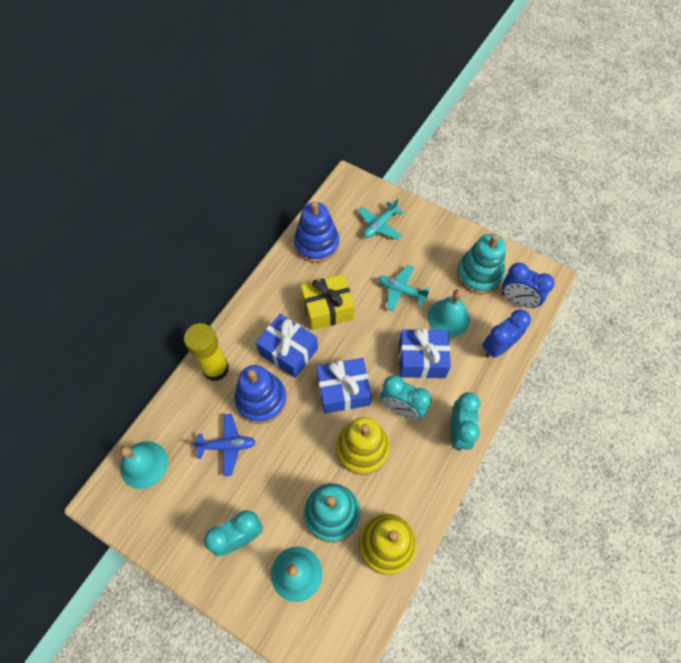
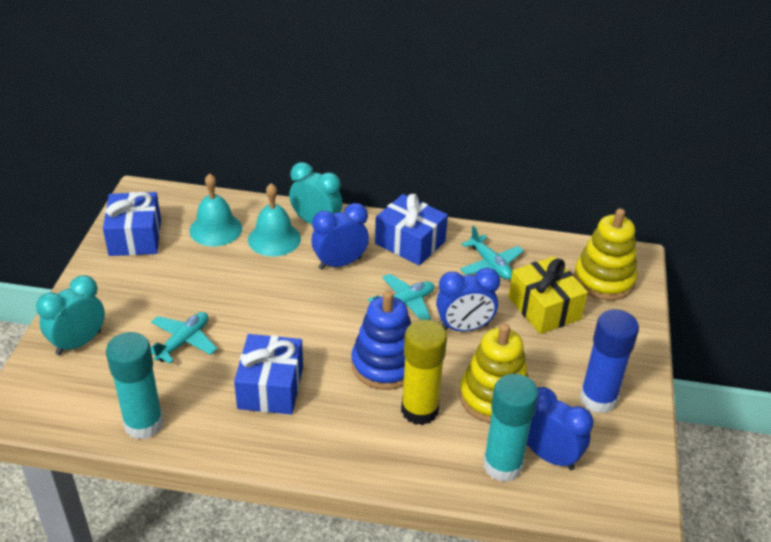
blue clock: [483,309,531,358] [502,262,555,308] = 2 -> [311,203,369,270] [436,268,500,331] [527,387,593,470] = 3
blue glue stick: none = 0 -> [580,309,639,414] = 1
blue plane: [192,414,256,476] = 1 -> none = 0
blue stacking toy: [234,365,287,424] [294,201,339,263] = 2 -> [351,291,411,390] = 1
turquoise bell: [120,441,168,489] [271,546,322,602] [427,289,470,337] = 3 -> [189,173,242,246] [248,183,301,257] = 2
turquoise clock: [204,510,263,557] [380,375,431,420] [451,392,480,451] = 3 -> [36,275,105,355] [289,162,343,224] = 2
turquoise glue stick: none = 0 -> [106,332,164,439] [483,374,539,482] = 2
turquoise plane: [358,198,404,240] [378,265,430,311] = 2 -> [150,312,217,364] [368,274,434,320] [460,226,524,280] = 3
turquoise stacking toy: [304,483,360,543] [457,234,506,294] = 2 -> none = 0

